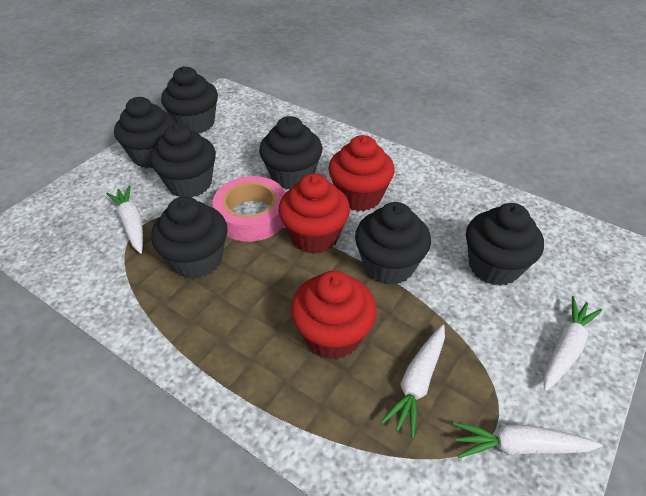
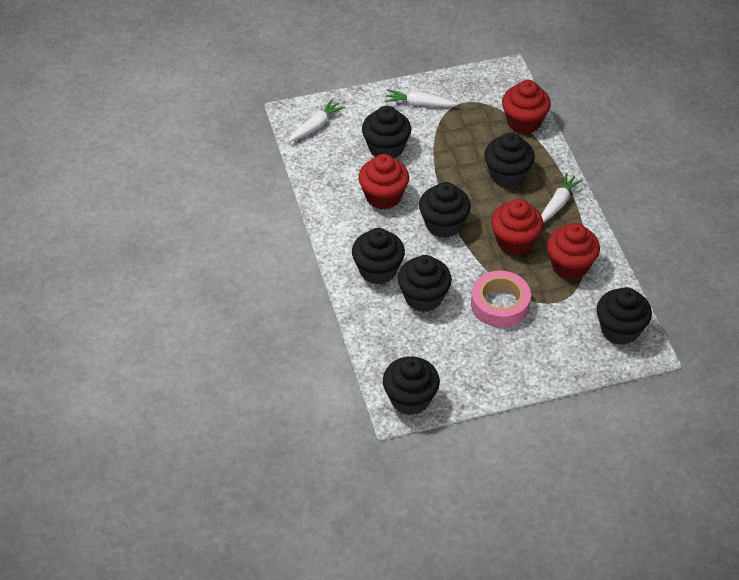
red cupcake: [278,174,350,254] [291,271,377,360] [328,135,395,211] = 3 -> [358,154,409,210] [491,199,543,255] [502,80,551,134] [547,223,600,280] = 4
white carrot: [106,186,143,253] [381,325,445,439] [453,422,602,458] [544,296,602,391] = 4 -> [288,99,345,142] [385,89,457,107] [541,173,583,223] = 3

